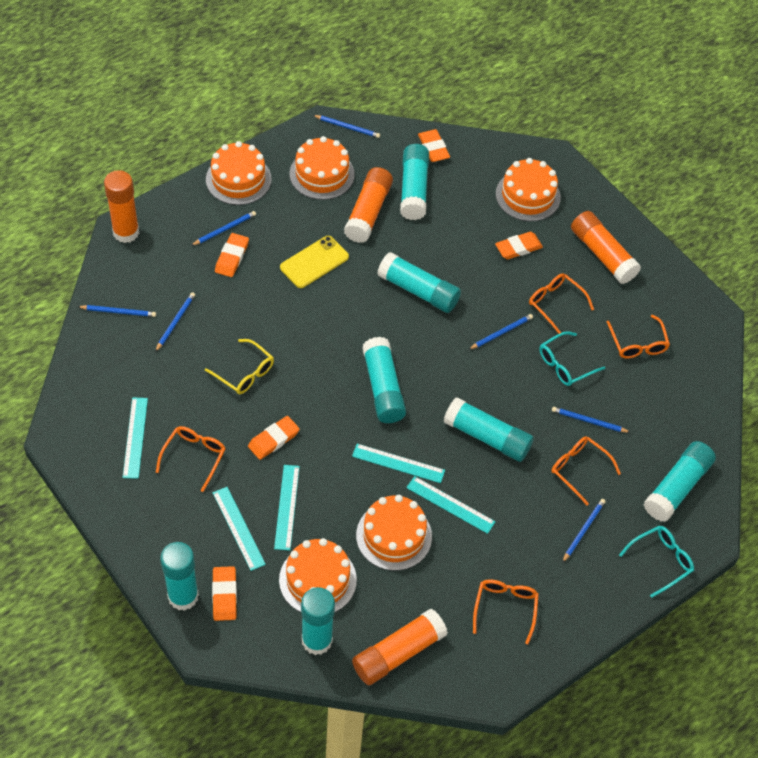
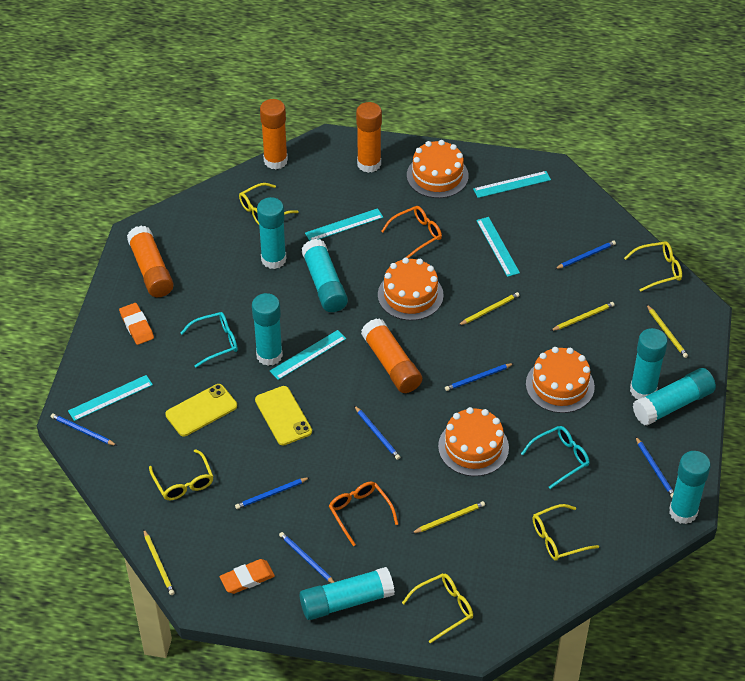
orange cake: [206,141,272,205] [279,538,357,613] [289,136,355,200] [356,495,432,571] [496,158,561,221] = 5 -> [378,258,444,321] [407,140,469,198] [438,407,509,476] [526,347,595,413] = 4
orange eraser: [212,566,237,621] [215,233,249,277] [248,416,300,460] [418,129,450,162] [495,232,543,260] = 5 -> [119,303,154,345] [219,559,275,594] = 2
orange glasses: [156,426,226,492] [473,580,539,645] [529,273,594,334] [551,436,621,505] [607,315,670,359] = 5 -> [329,481,398,546] [381,206,442,258] = 2
yellow glasses: [205,339,274,394] = 1 -> [149,449,214,500] [239,183,299,225] [402,573,473,643] [533,504,599,561] [624,242,682,292] = 5
yellow pencil: none = 0 -> [143,529,175,595] [411,501,485,534] [458,292,520,326] [551,302,614,331] [646,304,688,358] = 5
yellow phone: [280,236,349,288] = 1 -> [165,384,237,436] [255,386,312,446] = 2

